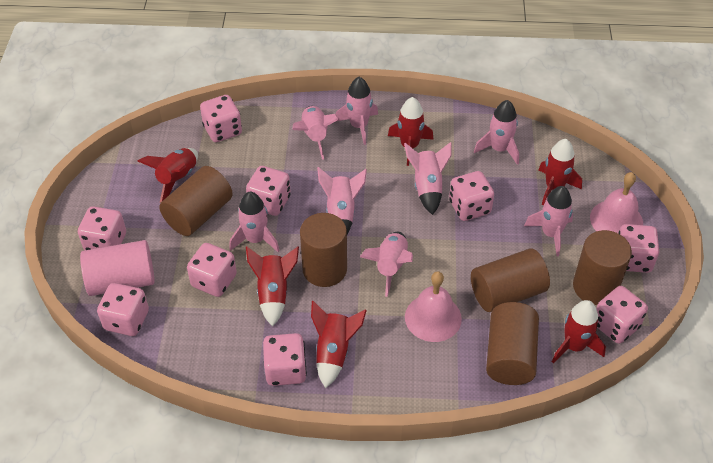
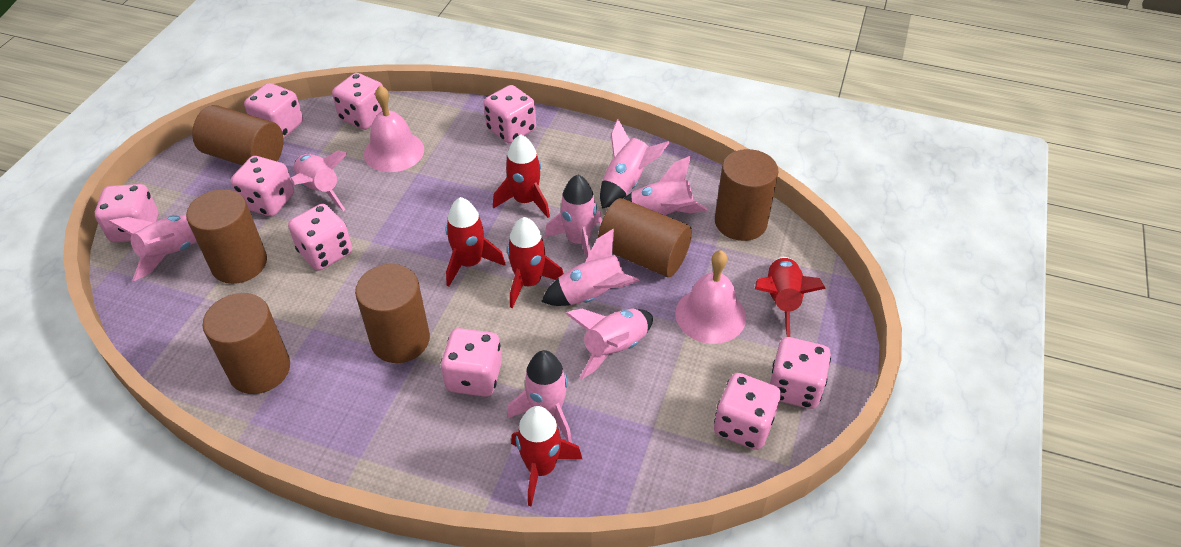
brown cylinder: [159,166,233,236] [300,213,347,287] [471,248,550,312] [486,302,539,385] [573,230,632,305] = 5 -> [186,189,267,284] [192,105,284,165] [203,293,290,394] [355,264,430,363] [598,198,692,277] [715,149,778,241] = 6
pink cylinder: [80,240,155,296] = 1 -> none = 0
red rocket: [137,148,198,203] [246,247,299,326] [311,301,367,388] [388,97,434,166] [539,139,582,206] [552,300,606,364] = 6 -> [446,197,505,286] [493,134,550,218] [507,217,564,308] [511,406,582,507] [755,257,826,337] = 5

